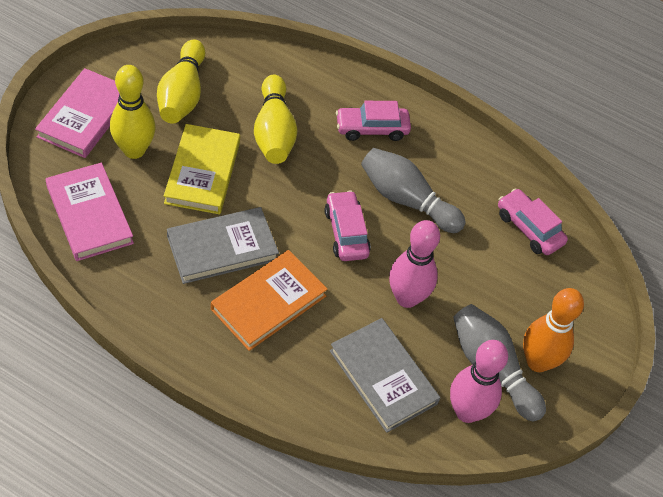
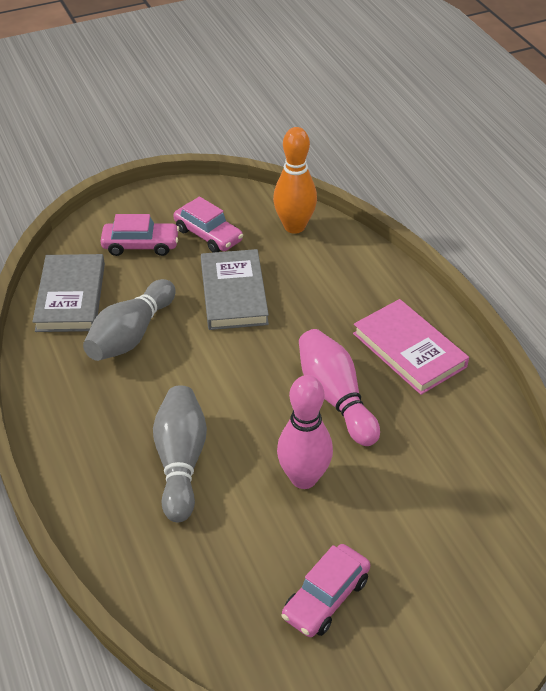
orange book: [211,250,328,351] = 1 -> none = 0
pink book: [35,68,119,158] [46,163,134,261] = 2 -> [353,299,469,395] = 1
yellow book: [164,124,240,214] = 1 -> none = 0
yellow bowling pin: [110,65,156,159] [157,40,205,124] [254,74,297,164] = 3 -> none = 0

